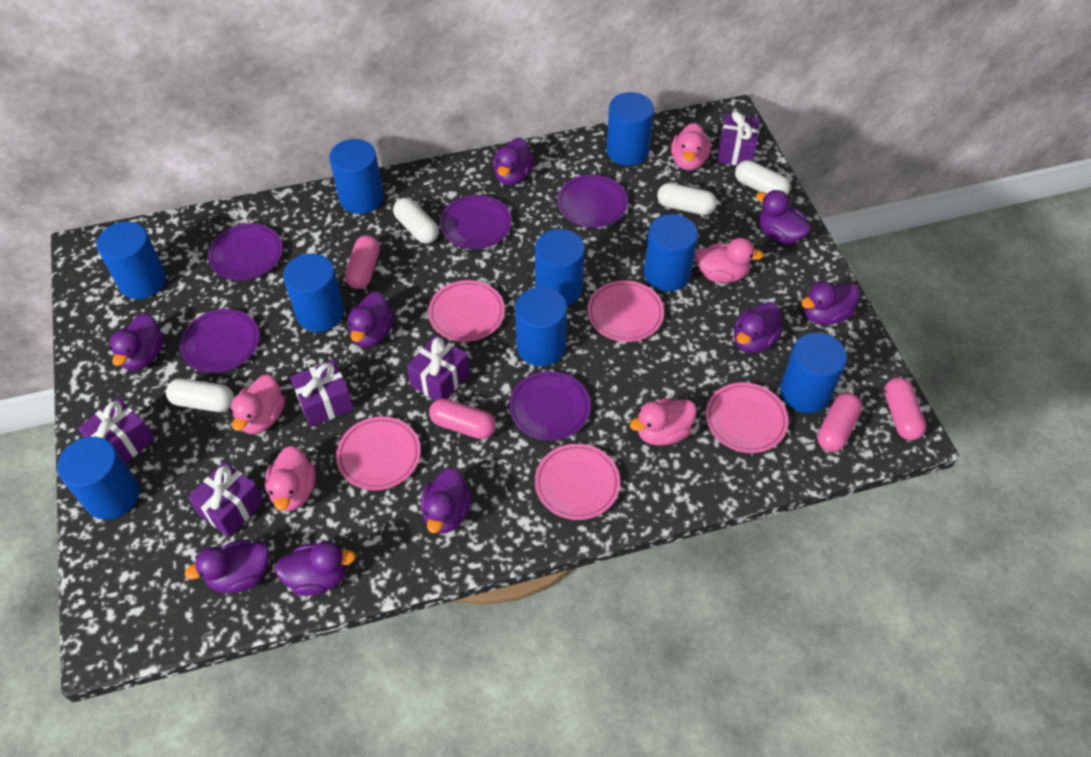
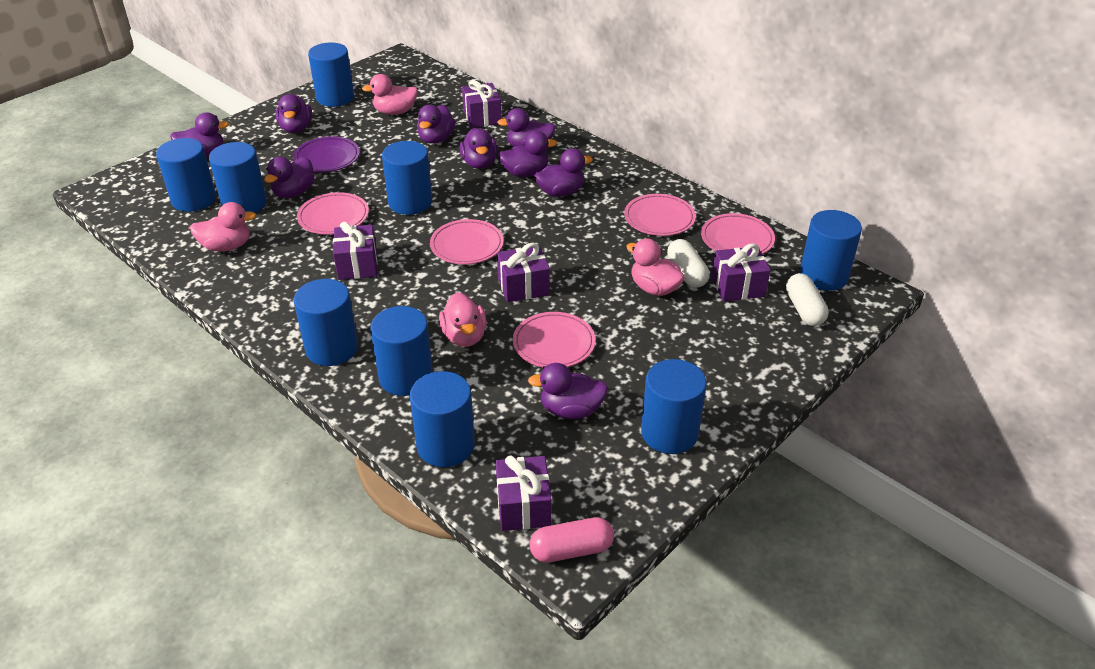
pink capsule: [345,235,380,289] [429,398,496,439] [817,393,862,452] [884,377,926,440] = 4 -> [529,517,614,563] = 1
pink duck: [231,374,285,434] [265,446,316,511] [630,398,697,446] [671,123,711,170] [695,238,764,283] = 5 -> [190,202,256,252] [362,74,418,115] [439,292,487,347] [626,238,685,296] = 4
purple plate: [180,309,259,373] [208,224,283,280] [440,195,512,249] [509,371,591,441] [557,175,628,228] = 5 -> [293,136,360,172] = 1
white capsule: [166,378,234,412] [393,198,439,244] [657,183,717,215] [735,160,791,195] = 4 -> [667,239,710,288] [786,273,829,326] = 2

